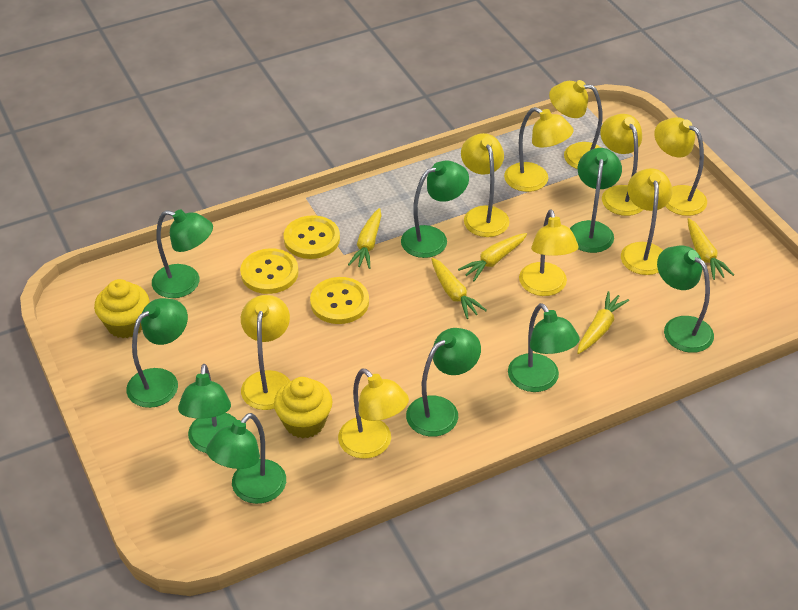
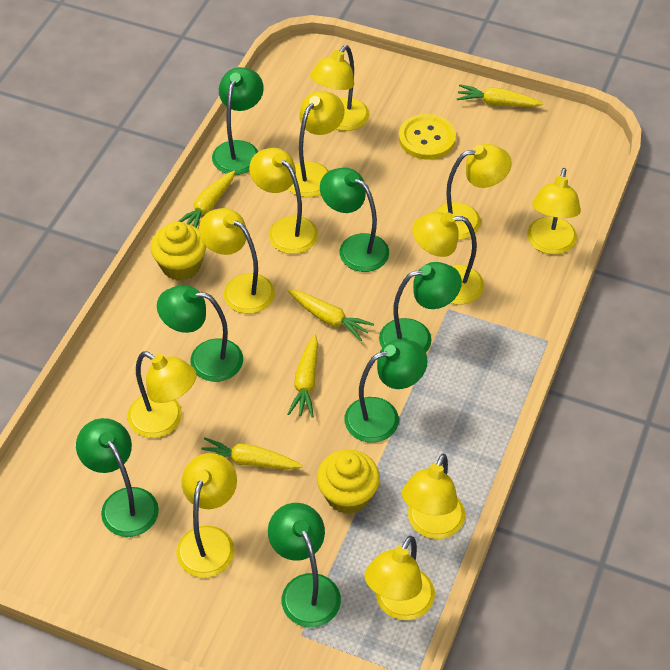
green lamp: [126,298,188,408] [152,210,213,298] [178,364,237,453] [206,413,286,504] [401,161,469,258] [406,328,481,437] [508,303,580,392] [570,148,622,253] [657,246,714,353] = 9 -> [76,418,159,537] [157,285,243,382] [212,67,264,175] [268,503,341,627] [320,167,389,272] [344,339,428,443] [379,262,462,352] = 7
yellow button: [240,248,299,294] [284,215,340,259] [310,277,369,324] = 3 -> [399,114,456,160] = 1
yellow lamp: [241,295,290,410] [338,369,409,459] [461,133,510,237] [504,107,574,192] [519,209,579,296] [549,80,603,169] [600,114,644,216] [621,168,673,275] [654,117,707,216] = 9 -> [128,352,197,438] [176,453,237,578] [199,208,275,314] [249,148,318,254] [288,91,345,197] [310,45,369,131] [364,536,435,620] [402,454,465,539] [412,212,484,305] [434,144,512,240] [527,168,581,255] = 11

